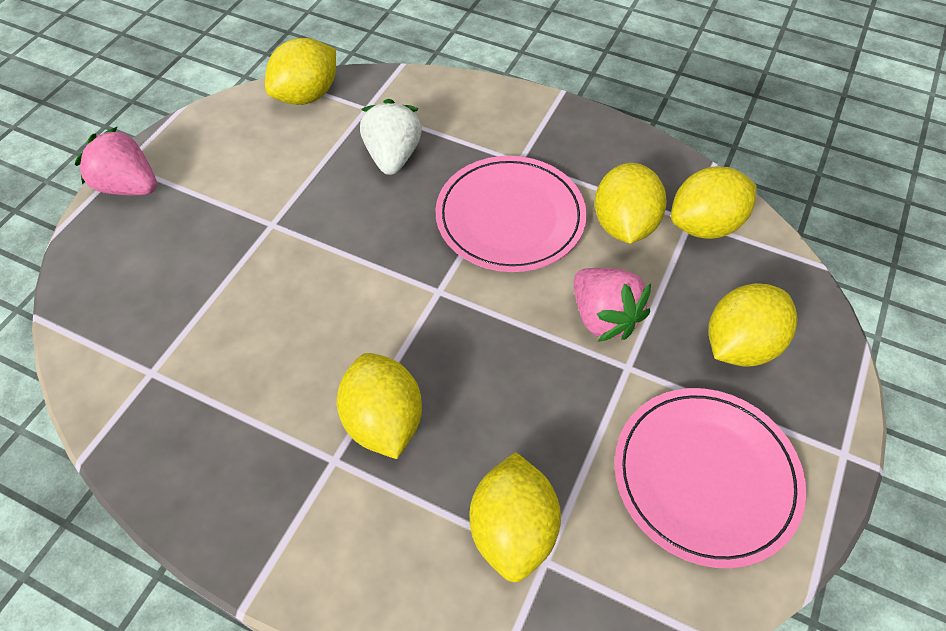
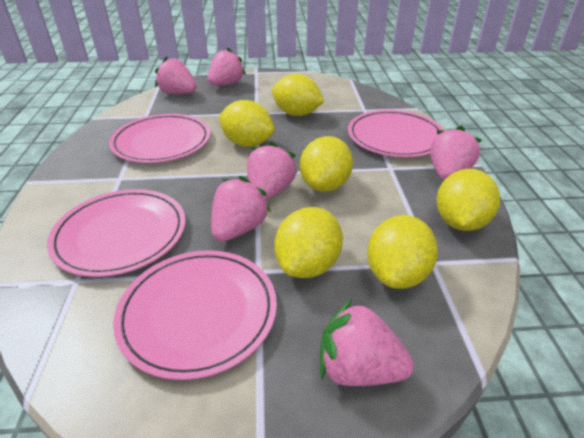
pink plate: [435,156,587,272] [614,388,806,568] = 2 -> [47,189,186,277] [109,114,210,163] [113,250,277,380] [348,110,444,157] = 4
pink strawberry: [75,126,157,195] [574,268,651,342] = 2 -> [155,56,197,94] [208,47,246,86] [211,176,271,241] [247,141,297,200] [320,299,414,386] [430,126,482,180] = 6
white strawberry: [360,99,422,175] = 1 -> none = 0

